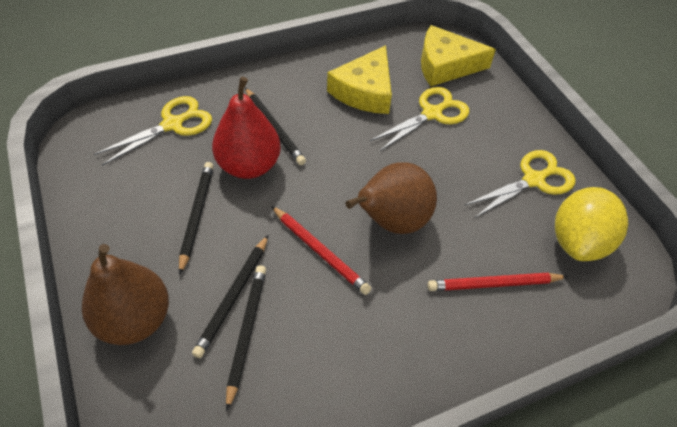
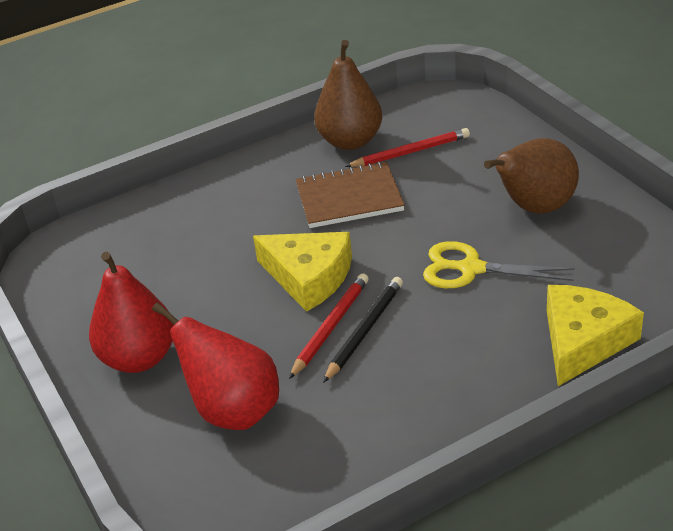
black pencil: [179,162,213,275] [192,235,268,358] [226,265,266,411] [245,88,306,165] = 4 -> [323,277,403,383] = 1
brown notebook: none = 0 -> [295,162,405,228] = 1
red pear: [212,77,281,179] = 1 -> [89,252,174,373] [152,302,279,430] = 2
yellow lemon: [555,187,628,261] = 1 -> none = 0
yellow scissors: [94,96,212,166] [370,87,469,151] [464,150,575,218] = 3 -> [423,241,575,288] = 1

